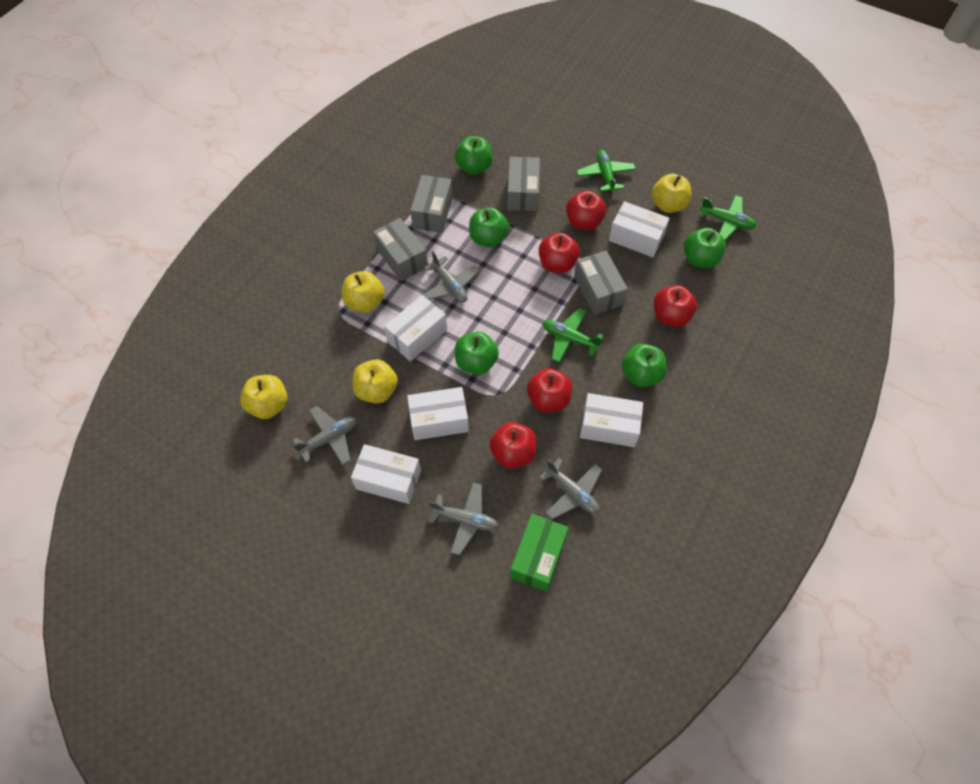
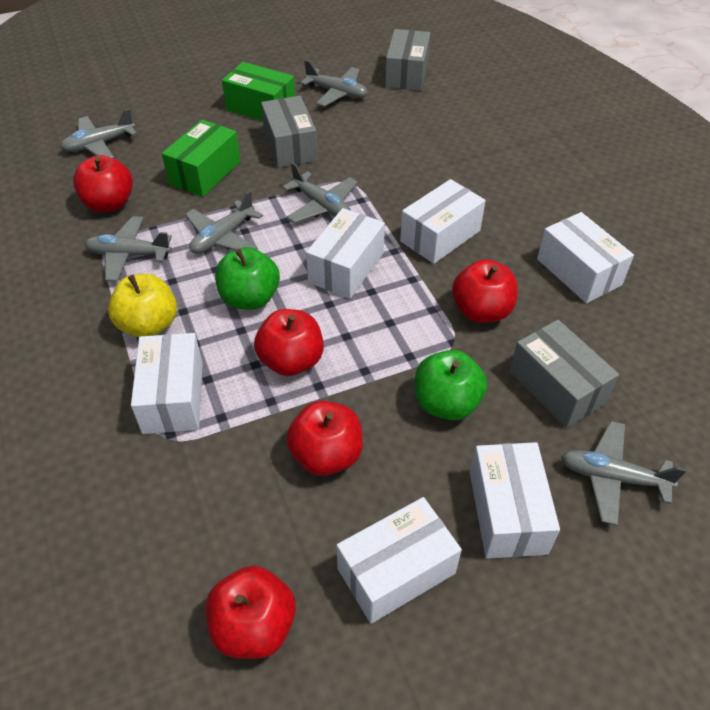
green apple: [455,136,493,175] [455,332,499,375] [469,207,509,247] [622,344,667,387] [684,228,726,268] = 5 -> [215,247,280,310] [415,350,487,420] = 2
green box: [510,514,569,592] = 1 -> [162,120,241,197] [222,62,295,121] = 2
green plane: [543,308,603,362] [576,150,636,194] [699,195,756,240] = 3 -> none = 0
grey box: [373,218,428,281] [410,175,453,233] [507,157,540,211] [574,251,628,315] = 4 -> [261,96,318,168] [385,29,430,91] [510,320,619,428] = 3
grey plane: [293,406,357,465] [421,252,480,303] [429,483,499,555] [539,458,602,519] = 4 -> [60,109,137,158] [85,216,172,282] [185,190,263,254] [282,162,358,223] [301,60,368,107] [561,421,686,526] = 6
white box: [351,444,421,504] [384,295,447,361] [407,387,469,440] [580,393,643,447] [609,201,670,257] = 5 -> [131,333,203,434] [306,208,385,298] [337,497,462,624] [400,179,486,264] [470,442,560,558] [537,212,634,303] = 6
yellow apple: [240,375,288,419] [342,271,384,312] [353,359,398,403] [652,174,691,213] = 4 -> [108,274,177,337] = 1

